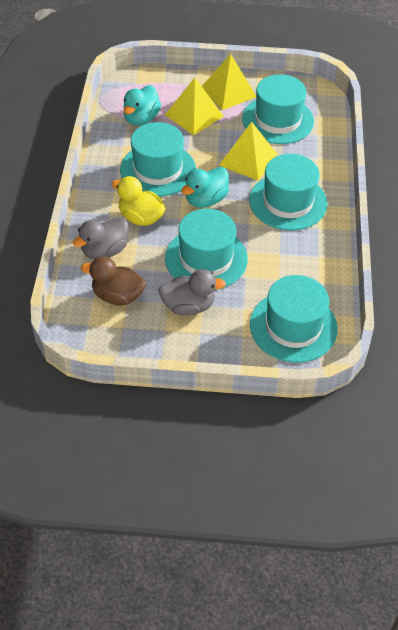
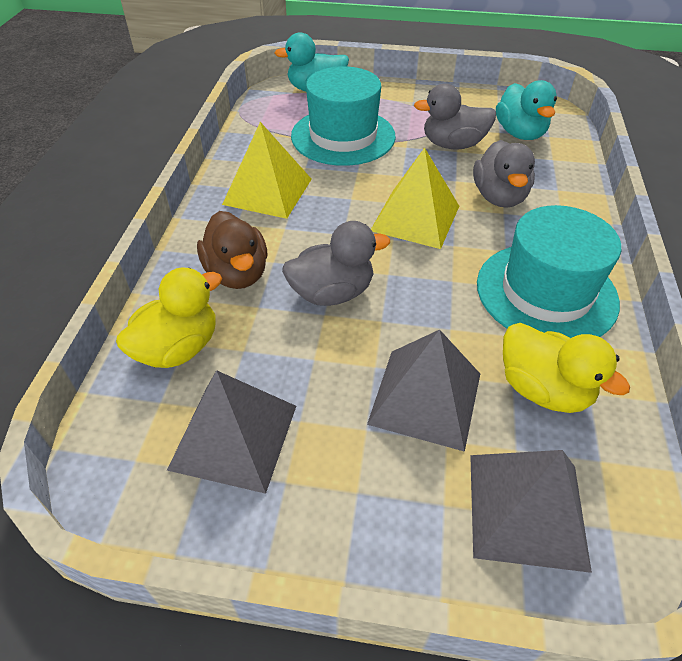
grey duck: [73,217,129,259] [158,269,226,316] = 2 -> [282,221,390,306] [414,84,496,150] [473,140,535,208] = 3
grey pyramid: none = 0 -> [167,370,296,494] [367,330,480,452] [470,450,592,573] = 3
turquoise hat: [120,122,196,196] [165,209,248,290] [242,74,314,144] [249,154,327,230] [250,275,338,363] = 5 -> [291,66,396,166] [477,205,621,338] = 2
yellow duck: [111,176,166,226] = 1 -> [116,268,222,368] [503,323,630,413] = 2
yellow pyramid: [165,78,224,135] [202,54,256,110] [219,122,278,181] = 3 -> [222,122,312,219] [371,147,459,249] = 2

